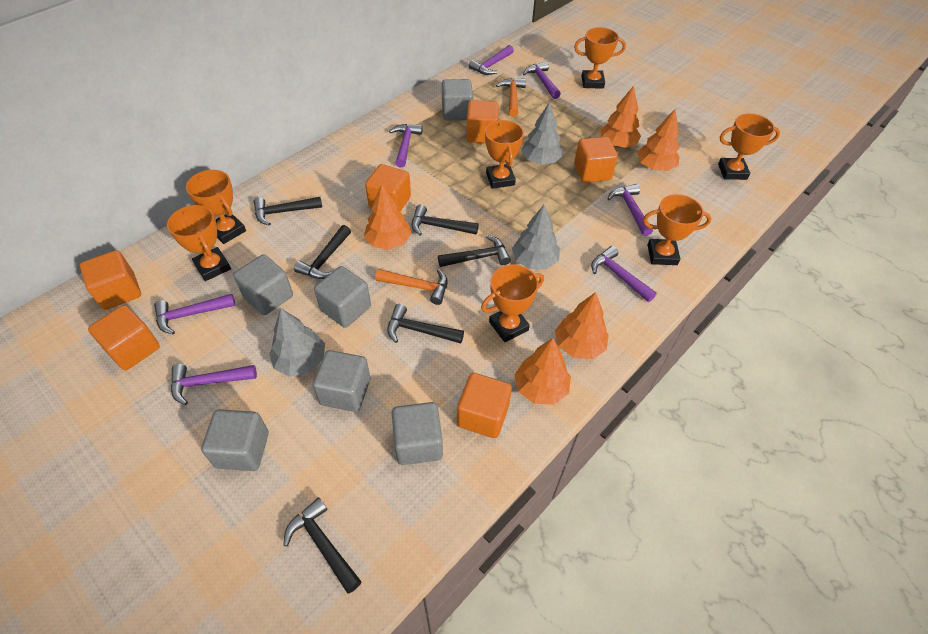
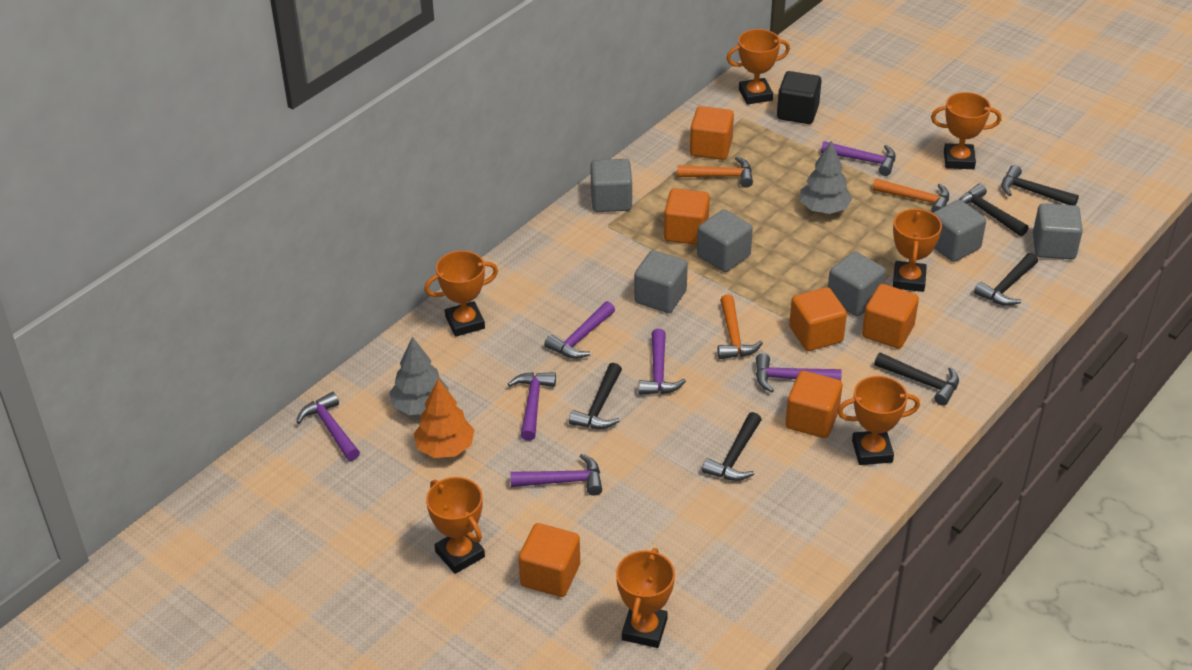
black cube: none = 0 -> [777,71,822,124] = 1
grey tree: [269,309,325,377] [512,205,560,269] [521,102,563,165] = 3 -> [389,337,449,415] [800,141,852,214] = 2
orange hammer: [375,269,448,305] [496,78,526,117] = 2 -> [677,157,753,188] [717,294,763,359] [873,178,949,213] = 3
orange tree: [364,184,412,250] [515,338,571,405] [555,292,609,359] [601,86,641,148] [637,109,680,171] = 5 -> [414,379,474,458] = 1

